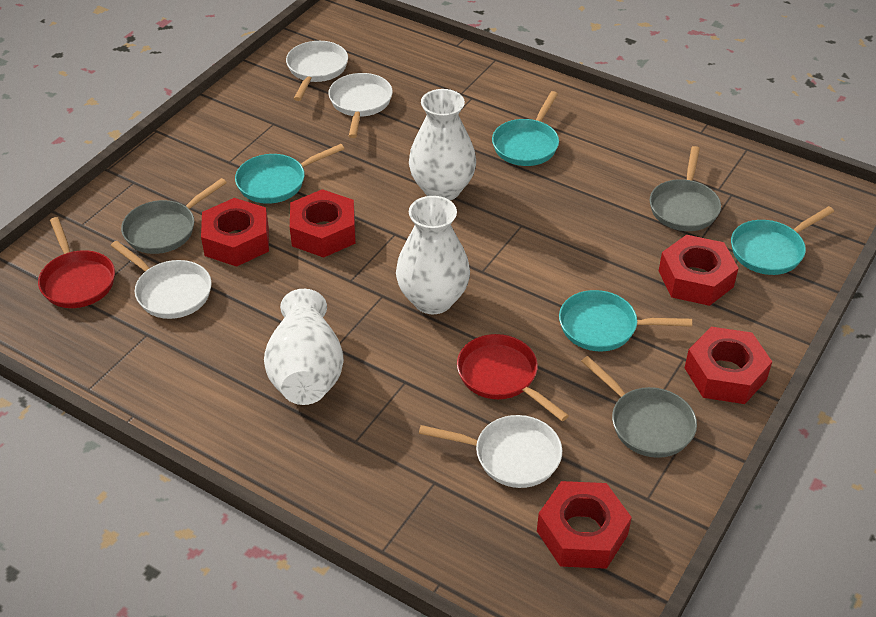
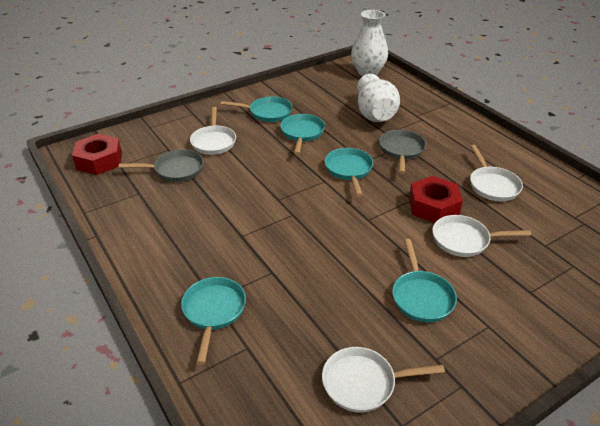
grey pan: [121,178,227,254] [581,356,697,458] [650,146,721,231] = 3 -> [119,149,204,182] [379,130,426,174] = 2
red nut: [201,198,269,267] [290,189,356,258] [537,481,632,569] [659,235,738,306] [685,327,772,404] = 5 -> [72,134,122,175] [409,176,463,223] = 2
red pan: [38,217,115,308] [457,334,569,421] = 2 -> none = 0
turquoise pan: [235,144,344,204] [492,91,559,166] [559,290,692,351] [731,206,834,275] = 4 -> [181,277,246,364] [221,96,293,122] [280,114,325,154] [324,148,373,196] [392,239,457,322] = 5
white vase: [264,289,344,405] [396,196,470,314] [409,89,476,200] = 3 -> [351,10,388,76] [357,74,400,122] = 2

